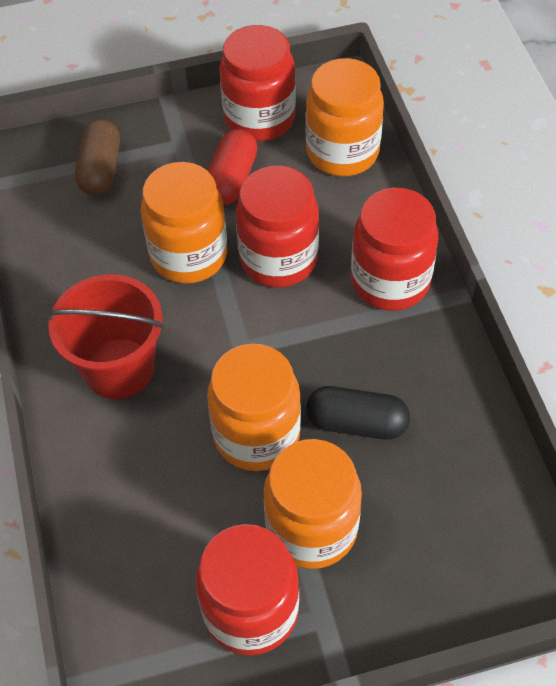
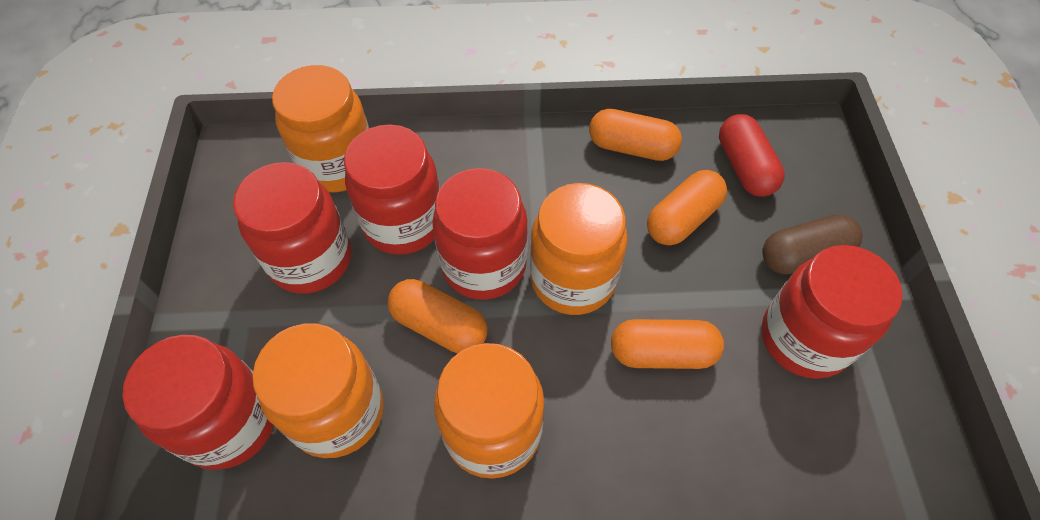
black capsule: [306,386,410,440] = 1 -> none = 0
orange capsule: none = 0 -> [387,279,488,354] [589,109,682,161] [611,319,724,369] [647,170,727,245] = 4
red bucket: [46,274,164,399] = 1 -> none = 0
red jar: [196,524,299,656] [220,25,296,141] [236,166,319,288] [351,188,438,311] = 4 -> [122,335,274,470] [233,162,351,294] [344,125,440,255] [432,168,528,300] [761,245,903,379] = 5

